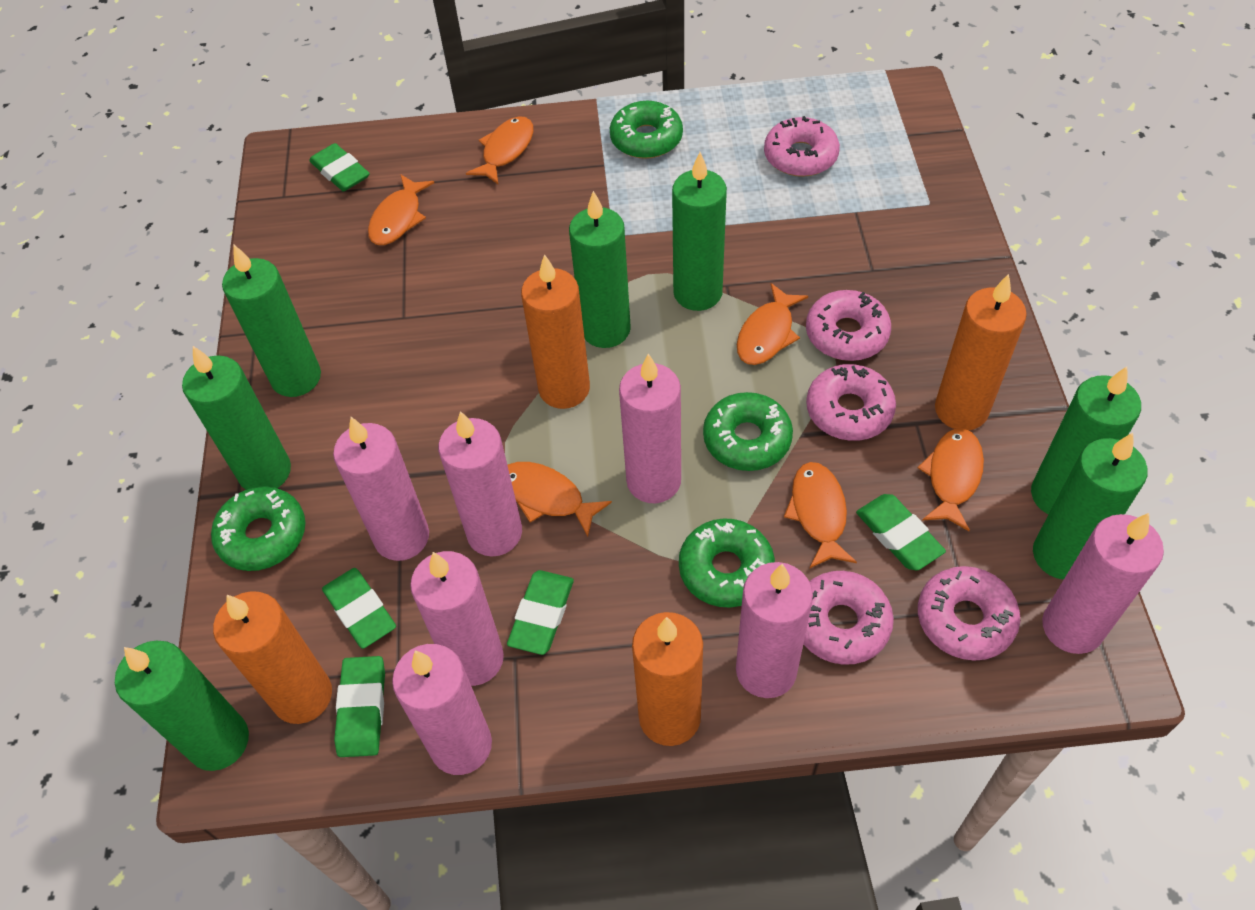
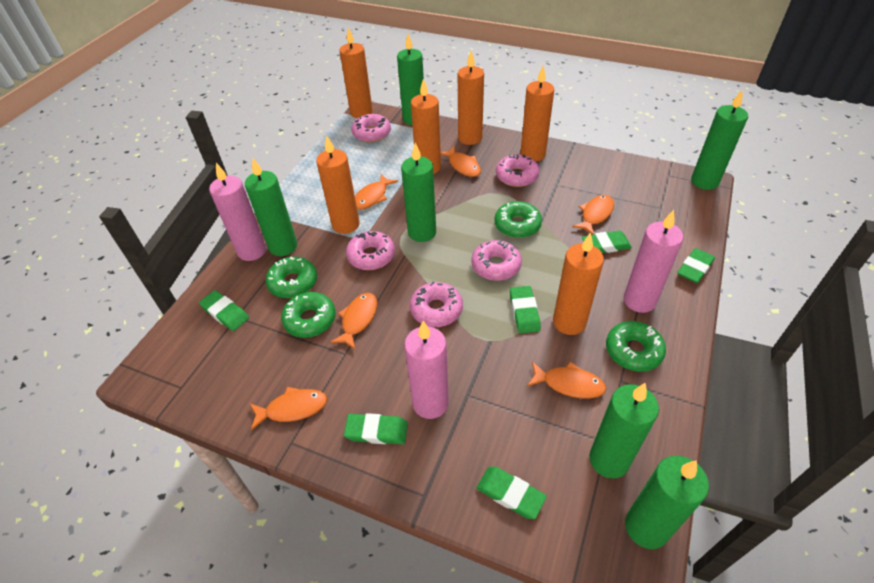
green candle: [115,641,249,771] [182,346,291,490] [222,245,321,397] [569,191,631,348] [672,152,727,311] [1031,366,1141,515] [1033,433,1148,580] = 7 -> [245,158,297,256] [397,34,424,125] [401,143,436,242] [589,383,659,479] [625,456,709,549] [691,89,748,190] = 6
green eraser: [309,143,370,192] [322,568,396,649] [334,656,385,757] [507,570,574,655] [856,494,946,570] = 5 -> [199,290,249,331] [344,413,408,444] [477,467,547,519] [510,286,541,334] [582,231,632,253] [677,248,715,283] = 6
orange candle: [213,591,332,724] [521,254,590,409] [632,612,703,746] [935,274,1027,430] = 4 -> [316,136,360,234] [339,27,373,118] [411,79,441,174] [458,51,484,145] [520,66,554,162] [553,233,604,335] = 6
pink candle: [333,417,429,561] [392,644,492,775] [410,551,504,686] [438,411,522,556] [619,353,681,503] [736,562,813,698] [1042,513,1164,654] = 7 -> [209,163,266,261] [404,321,449,419] [624,210,684,313] = 3

